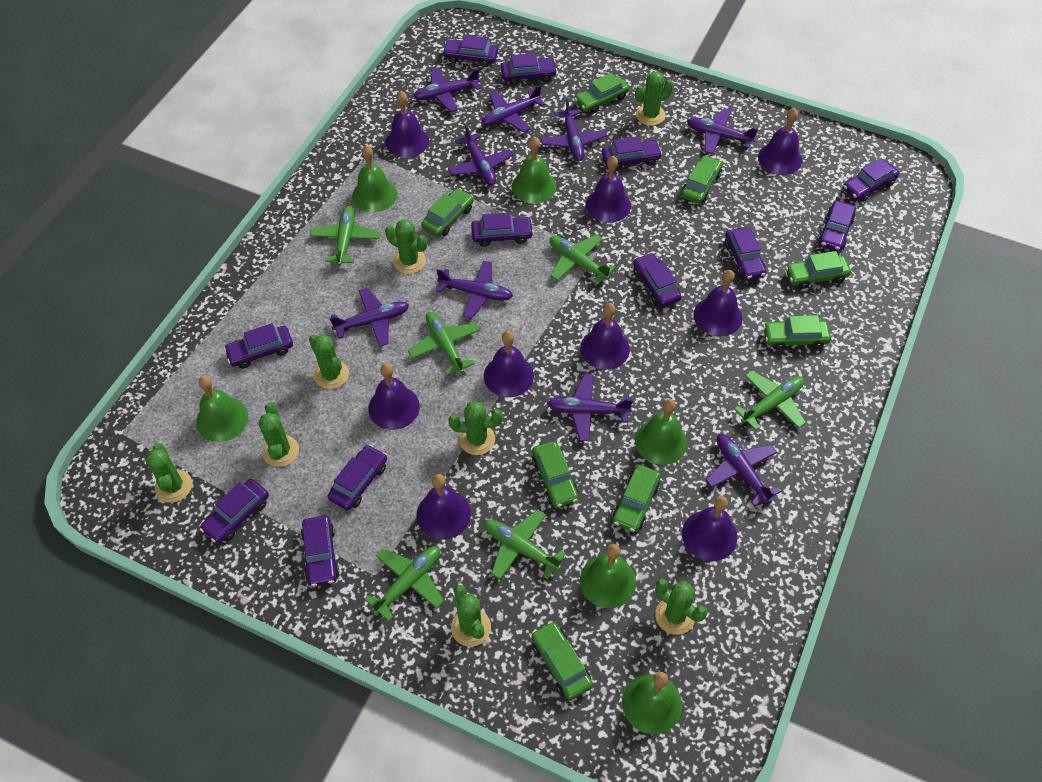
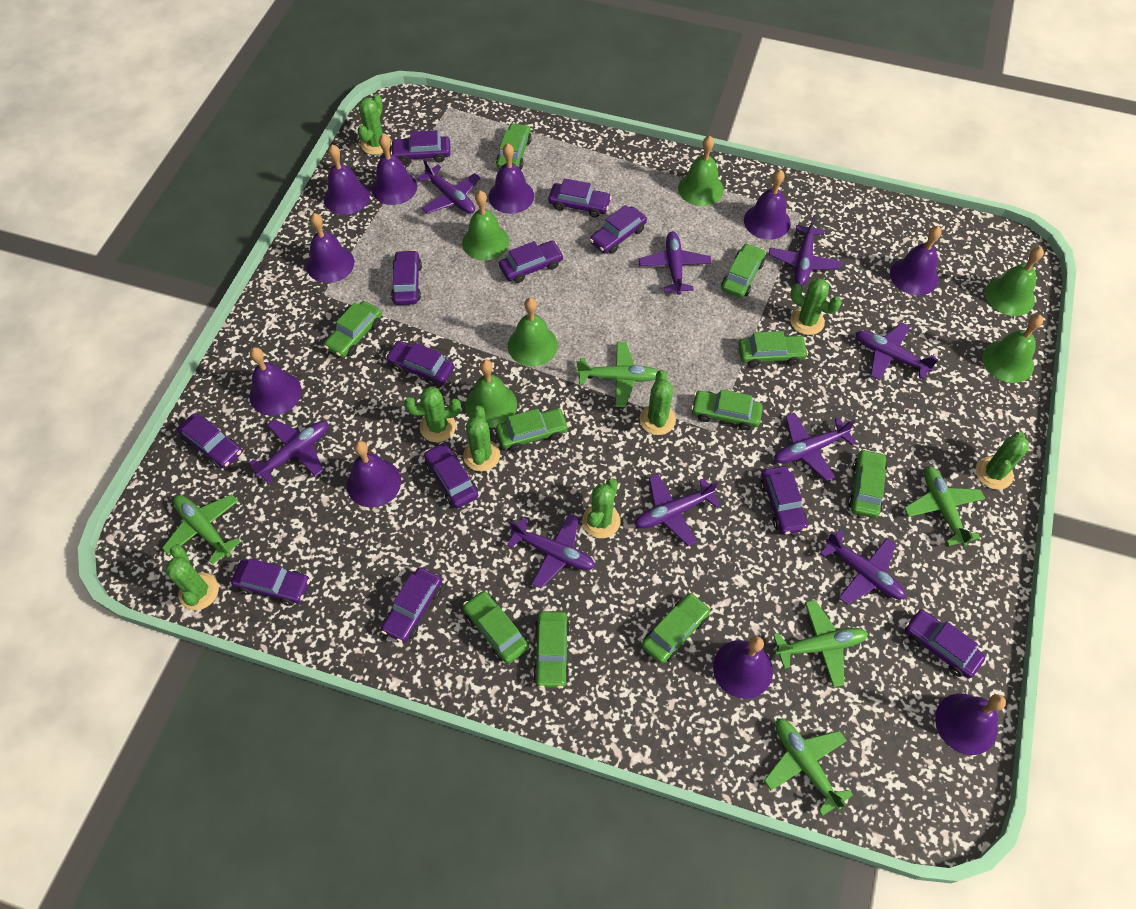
green car: [421,188,473,237] [531,621,593,700] [532,441,579,508] [574,73,629,114] [613,465,661,532] [681,155,722,204] [763,315,831,350] [785,251,851,289] = 8 -> [324,301,382,358] [463,591,529,664] [496,123,532,169] [496,408,569,451] [533,611,570,688] [642,593,711,664] [691,390,763,430] [721,243,765,298] [738,331,808,367] [848,449,887,518] = 10
green plane: [310,206,380,266] [365,546,444,621] [408,312,480,376] [484,510,566,580] [549,234,616,285] [734,371,806,431] = 6 -> [162,494,240,564] [576,341,658,407] [764,718,853,816] [773,600,868,687] [904,466,985,546] = 5
purple bell: [368,363,420,430] [386,91,429,158] [416,474,471,539] [484,331,534,397] [580,303,630,370] [586,156,631,223] [682,496,737,561] [694,270,742,336] [758,108,802,175] = 9 -> [249,347,301,416] [306,213,354,283] [324,145,370,215] [347,441,401,508] [372,135,417,205] [489,143,534,214] [713,636,773,699] [744,169,791,240] [890,226,941,296] [935,694,1006,755] = 10

